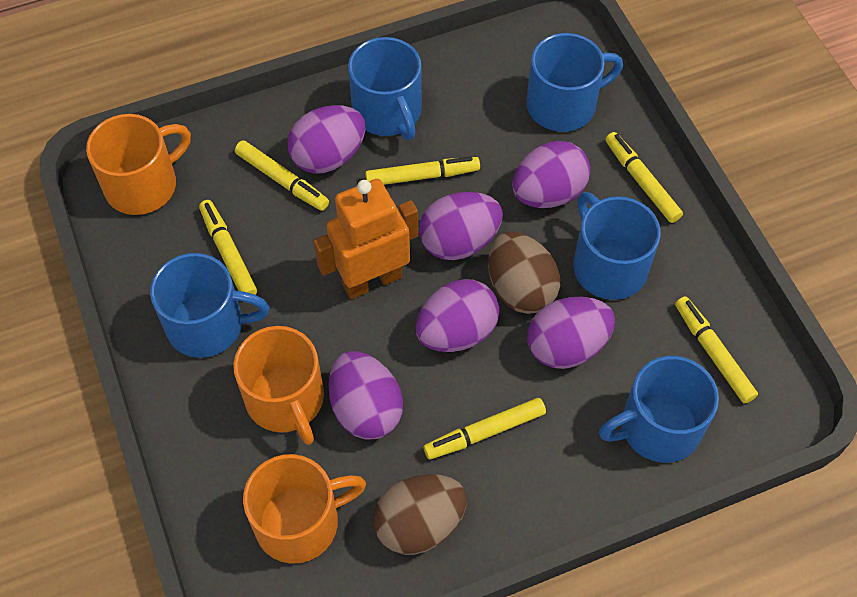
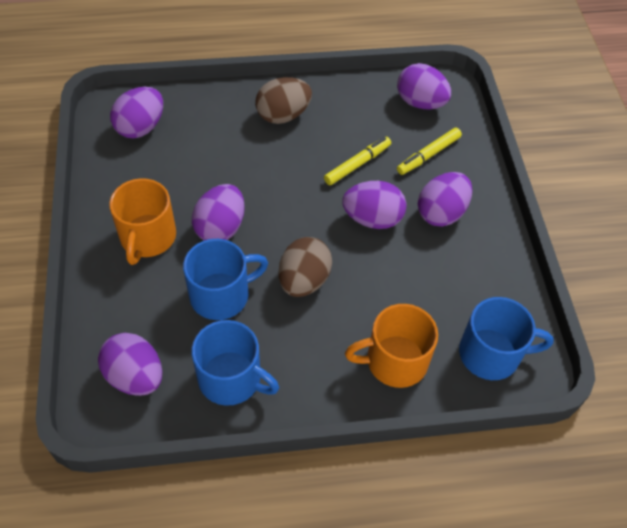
blue mug: [150,253,270,358] [348,37,422,140] [526,33,623,132] [573,192,661,300] [599,356,719,463] = 5 -> [183,239,268,320] [192,320,279,406] [459,297,554,380] = 3
orange mug: [86,114,191,215] [233,326,324,445] [243,454,366,564] = 3 -> [109,178,176,265] [345,304,438,388] = 2
orange robot: [313,179,418,299] = 1 -> none = 0
yellow marker: [199,200,257,295] [235,140,329,211] [365,157,480,185] [423,398,546,460] [605,132,683,223] [675,296,758,404] = 6 -> [324,137,391,185] [397,128,462,175] = 2

